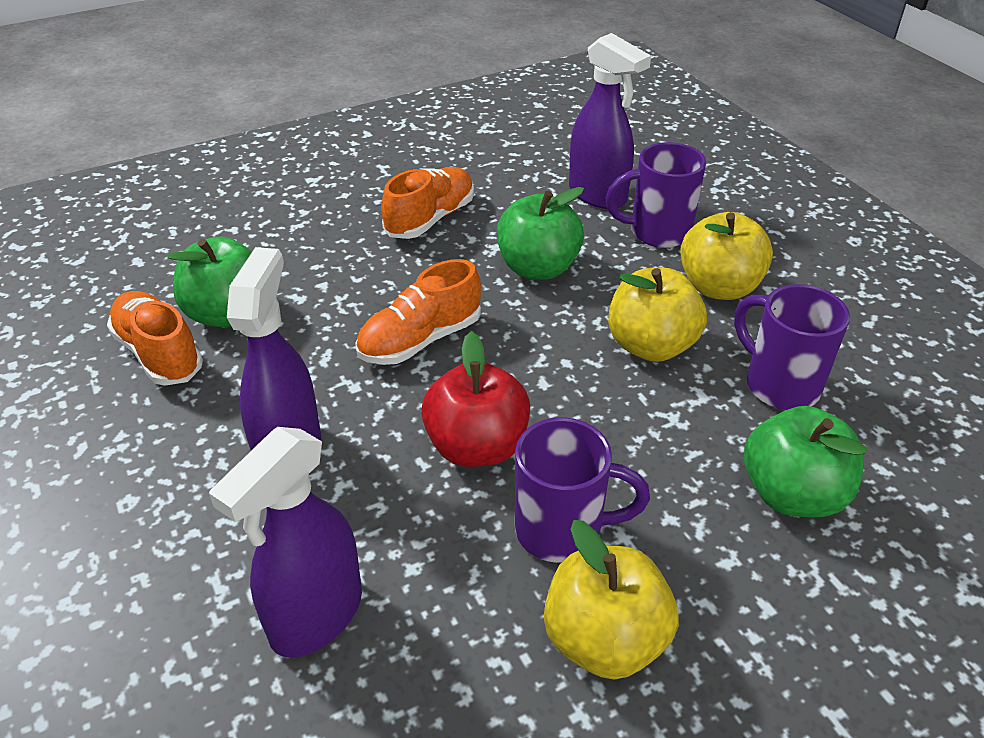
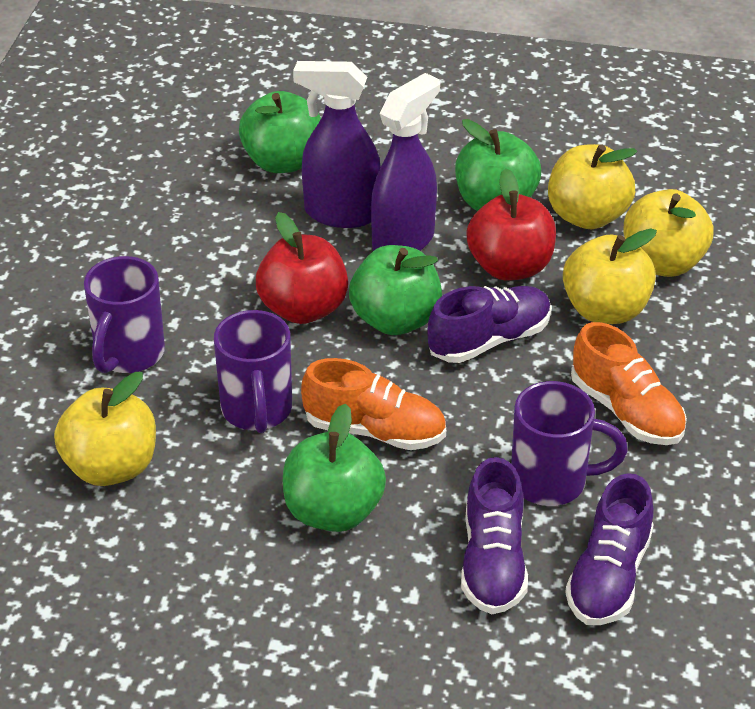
green apple: [168,237,252,327] [497,187,584,280] [744,406,867,517] = 3 -> [239,91,321,173] [283,404,386,532] [349,245,442,335] [455,119,541,211] = 4
orange shoe: [107,291,203,386] [355,259,481,365] [381,167,474,239] = 3 -> [301,358,446,450] [571,322,687,445] = 2
purple shoe: none = 0 -> [427,286,551,363] [461,457,528,614] [565,473,654,625] = 3
purple spray bottle: [209,427,362,658] [227,247,321,450] [569,33,651,209] = 3 -> [293,61,381,228] [371,73,440,251] = 2
red apple: [421,332,530,467] = 1 -> [256,212,348,324] [466,168,556,281] = 2
yellow apple: [544,520,679,680] [608,268,707,362] [680,212,773,300] = 3 -> [54,372,156,486] [548,144,637,229] [563,228,657,324] [623,189,714,277] = 4

